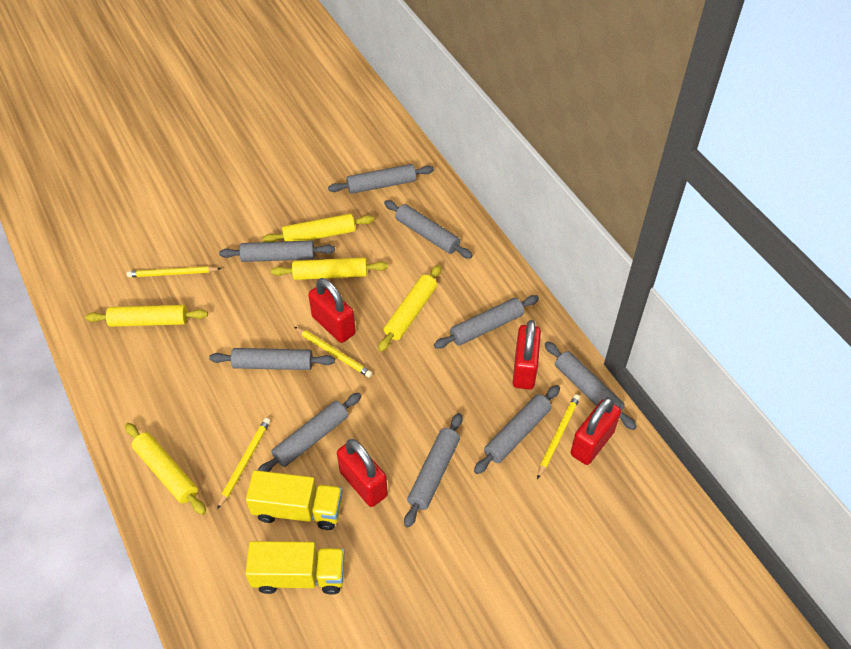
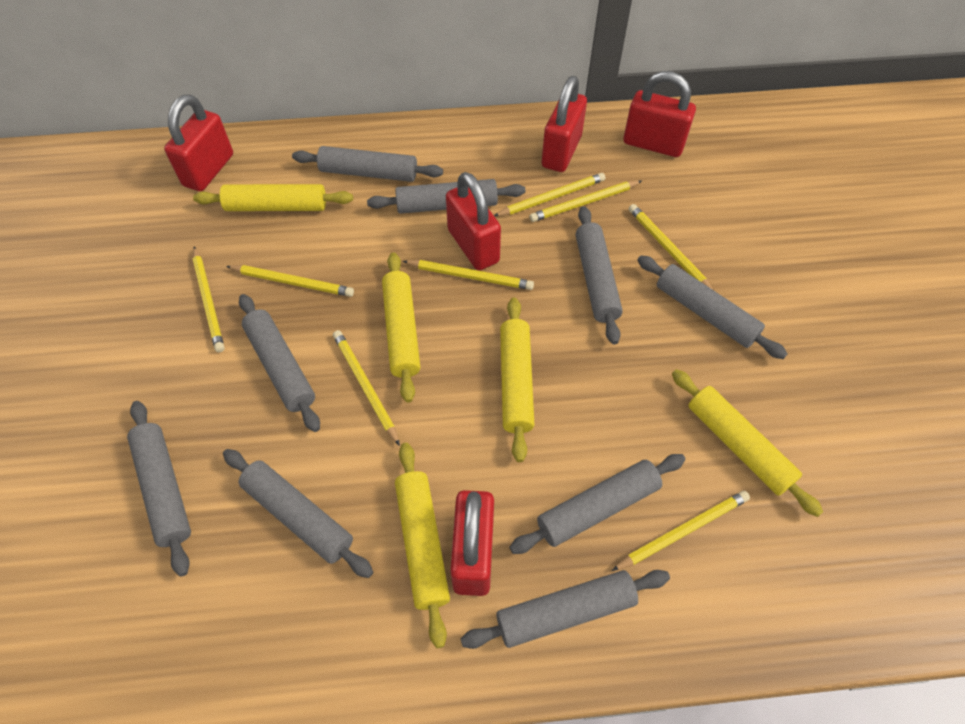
red padlock: [308,278,356,343] [337,439,388,507] [513,320,541,390] [570,397,621,465] = 4 -> [164,94,233,191] [446,172,501,270] [450,490,494,596] [542,76,587,172] [623,71,696,157] = 5
yellow pencil: [127,266,221,277] [217,418,271,509] [295,327,372,378] [537,394,580,479] = 4 -> [193,246,225,352] [226,265,354,297] [333,330,400,446] [403,260,534,290] [494,173,605,216] [529,180,642,222] [612,491,750,571] [629,204,713,290] = 8
yellow truck: [245,541,345,595] [246,470,343,530] = 2 -> none = 0

